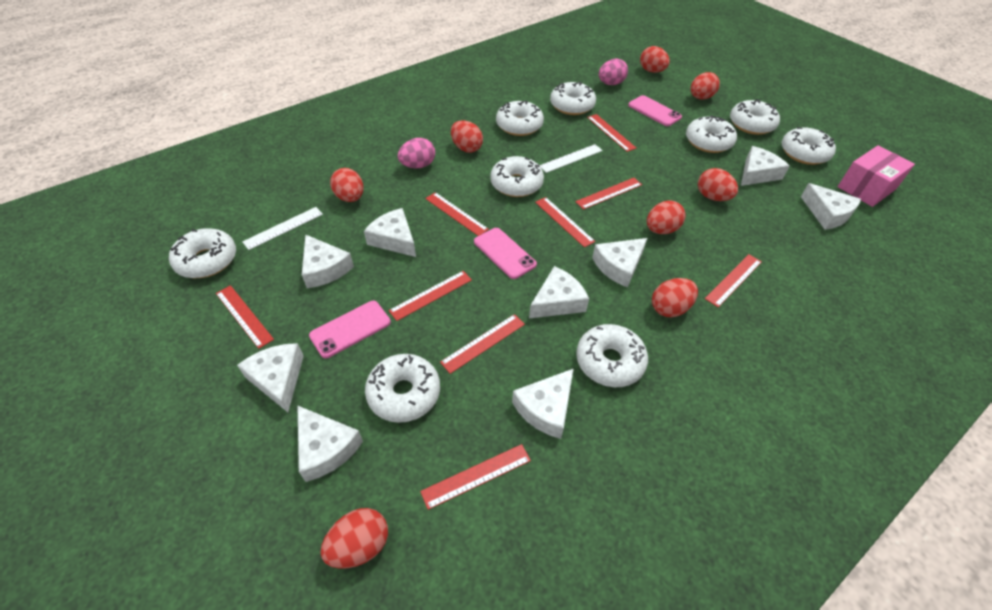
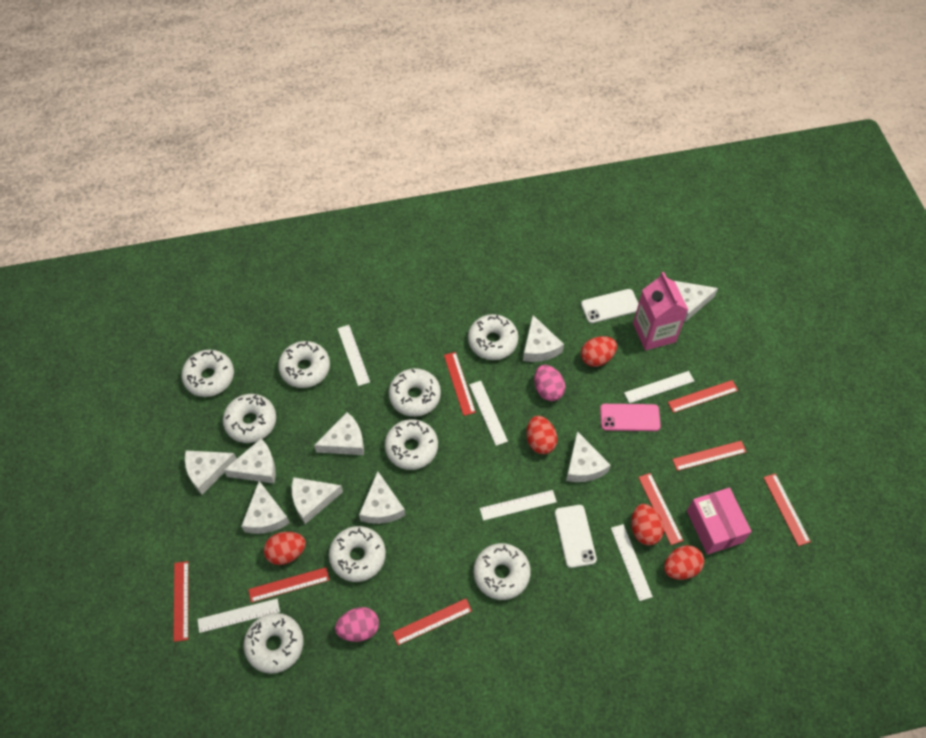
pink carton: none = 0 -> [633,272,688,350] = 1
pink phone: [309,301,391,358] [474,228,537,279] [628,95,682,126] = 3 -> [600,404,661,431] = 1
red egg: [320,508,388,568] [330,168,363,202] [451,121,483,153] [640,46,670,73] [647,200,686,234] [652,278,698,317] [690,72,720,99] [698,168,738,201] = 8 -> [264,532,306,565] [526,416,558,454] [581,336,617,367] [631,504,664,546] [664,545,704,580] = 5
red ruler: [216,285,274,349] [389,271,472,321] [420,444,531,510] [425,192,489,236] [440,314,525,374] [535,197,595,247] [575,178,642,210] [587,114,636,152] [705,254,762,307] = 9 -> [173,561,189,642] [248,567,329,603] [392,599,472,645] [444,352,476,416] [638,473,683,545] [668,380,738,413] [672,441,746,471] [763,473,811,546] = 8
white phone: none = 0 -> [555,505,597,568] [581,289,639,323] = 2
white ruler: [242,207,323,250] [539,144,603,173] = 2 -> [197,599,280,633] [337,325,370,386] [469,381,508,446] [480,490,557,521] [611,524,653,601] [624,371,694,403] = 6

